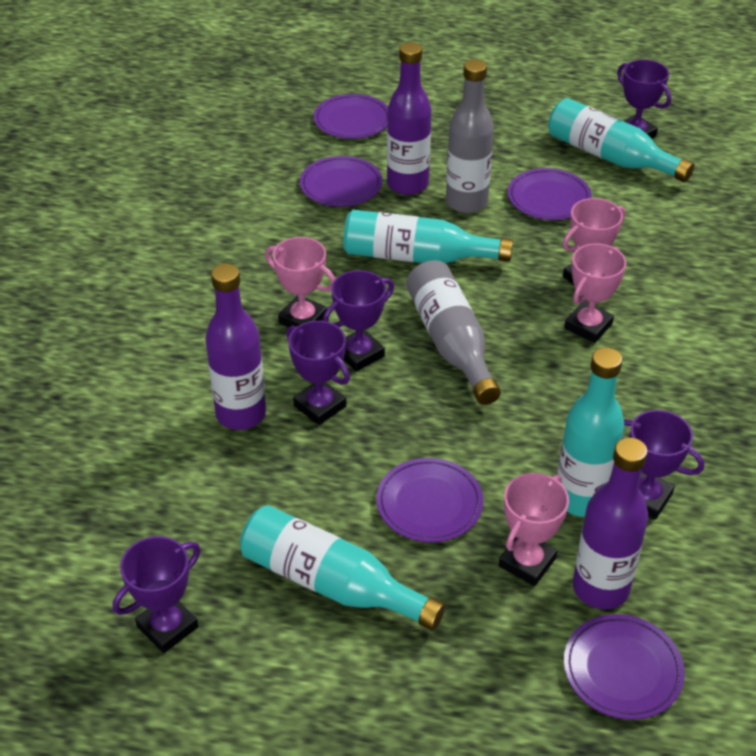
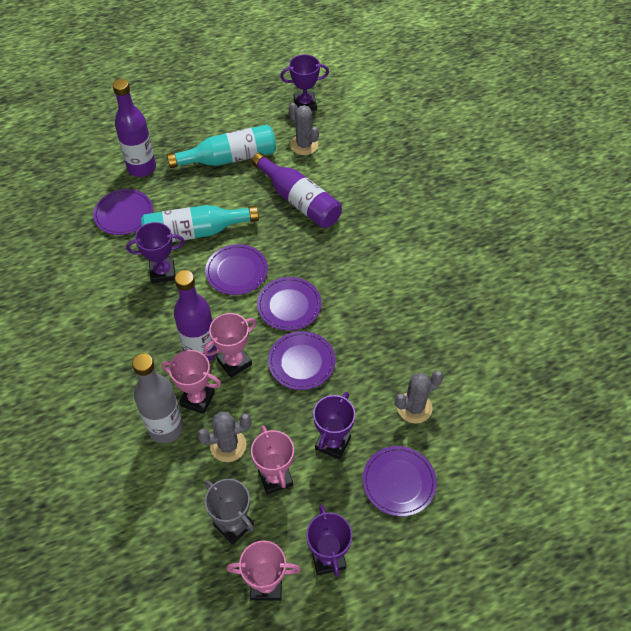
grey bottle: [406,260,501,405] [446,59,494,213] = 2 -> [132,353,184,443] = 1
grey cactus: none = 0 -> [197,411,252,462] [289,103,319,155] [395,371,443,424] = 3
grey trophy: none = 0 -> [204,479,254,545] = 1
purple trophy: [113,536,201,653] [287,321,350,425] [323,270,394,372] [617,59,671,139] [622,410,704,519] = 5 -> [126,222,185,284] [280,54,329,111] [306,505,352,577] [313,392,355,460] = 4
turquoise bottle: [240,505,445,631] [343,210,513,263] [548,98,694,182] [558,347,625,517] = 4 -> [141,205,259,242] [167,125,276,168] = 2

